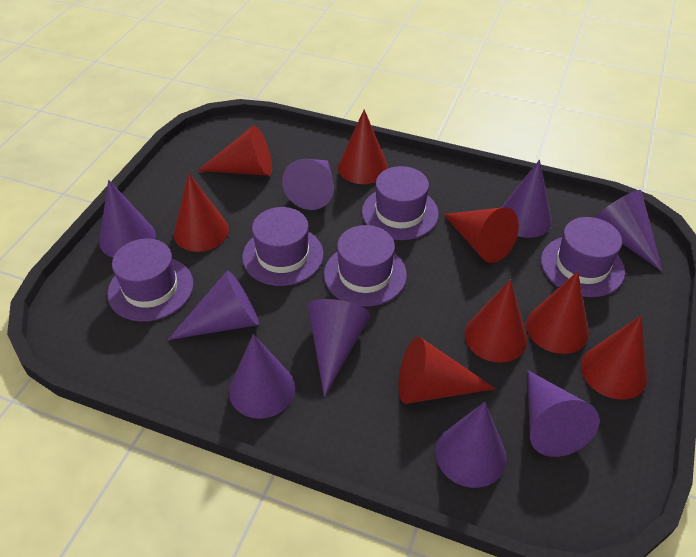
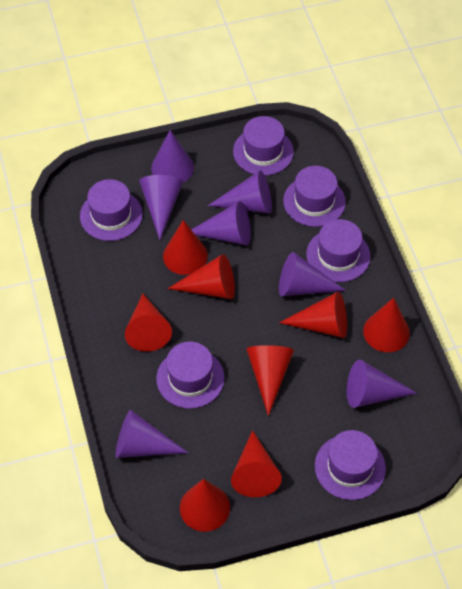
purple cone: [99,180,156,257] [168,271,259,340] [229,334,295,419] [282,159,334,210] [308,299,371,397] [435,402,507,488] [501,160,552,238] [527,370,599,457] [594,190,662,271] = 9 -> [115,410,188,458] [139,175,183,240] [151,130,194,182] [191,201,251,246] [208,170,272,214] [279,252,346,297] [347,360,417,408] = 7
purple hat: [108,239,193,322] [242,207,324,286] [324,225,407,306] [362,166,439,240] [541,217,625,297] = 5 -> [80,179,143,241] [156,341,225,409] [233,116,294,176] [283,166,346,227] [306,219,371,282] [315,430,386,500] = 6

